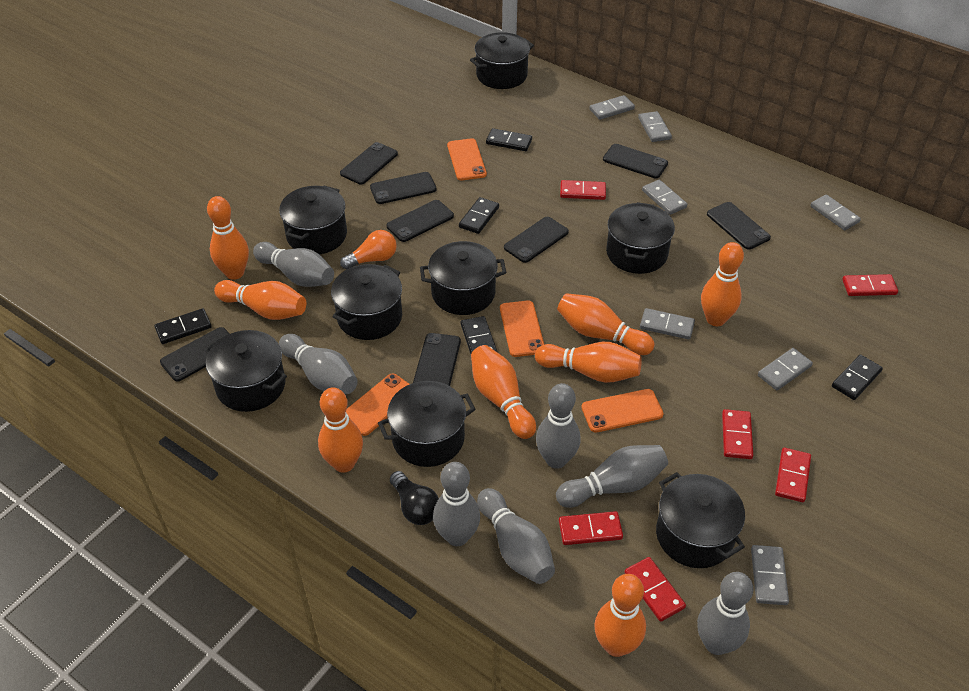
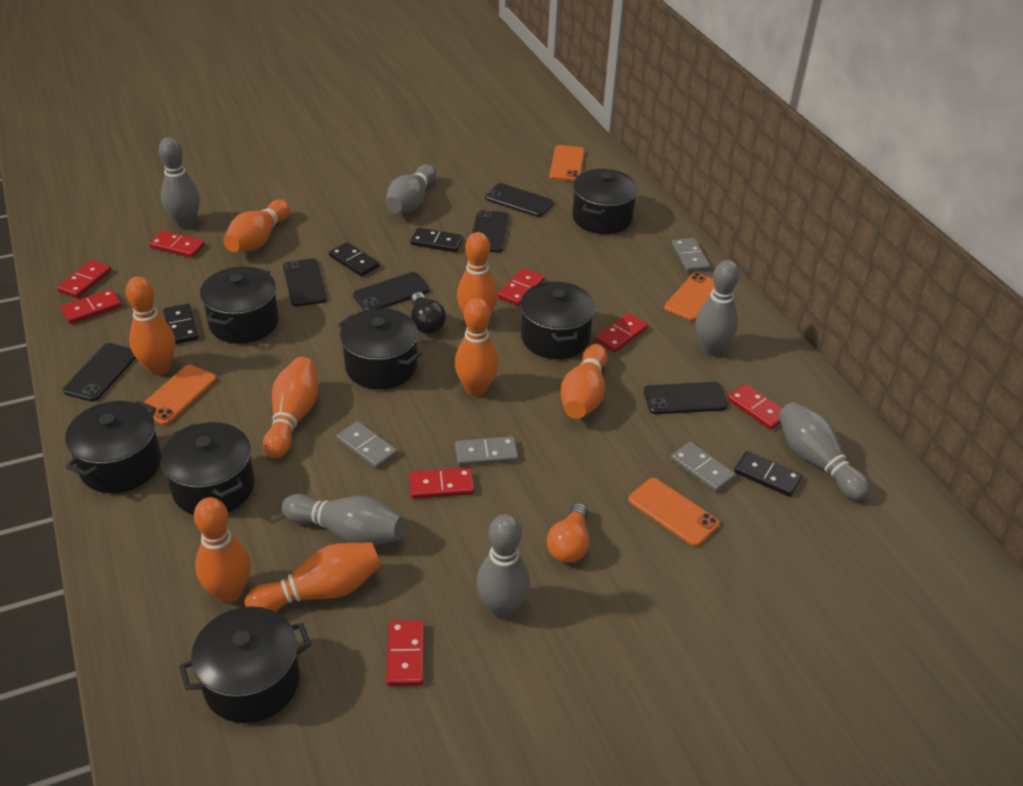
black domino: [154,308,212,344] [459,197,499,234] [461,316,497,354] [486,128,532,151] [832,355,883,400] = 5 -> [163,304,199,344] [329,242,380,277] [410,228,463,252] [734,451,802,497] = 4
black phone: [160,327,230,382] [340,142,398,184] [370,172,437,204] [387,200,454,242] [413,333,461,386] [504,217,569,263] [603,144,668,178] [707,202,771,250] = 8 -> [63,343,136,402] [283,258,327,307] [353,272,430,311] [472,210,509,253] [485,183,553,217] [644,382,728,414] = 6
black pot: [204,330,287,412] [279,185,347,254] [331,264,402,340] [378,381,476,467] [420,241,506,315] [470,32,534,89] [606,202,675,274] [656,472,745,568] = 8 -> [65,400,161,493] [161,422,254,515] [179,606,311,723] [200,267,279,344] [338,308,422,389] [520,281,595,359] [572,169,638,234] = 7
grey bowling pin: [253,242,334,287] [279,334,358,394] [433,462,480,546] [477,488,555,584] [536,383,581,469] [556,445,668,508] [697,572,753,655] = 7 -> [159,137,200,229] [281,494,405,545] [386,164,436,213] [476,514,530,619] [695,260,740,356] [778,402,870,501] = 6
grey domino: [589,95,635,120] [638,111,672,142] [640,308,695,340] [642,180,687,215] [751,545,789,605] [758,348,813,390] [810,194,861,230] = 7 -> [336,421,398,469] [455,436,518,466] [671,442,736,492] [672,238,710,272] = 4
red domino: [559,511,623,545] [560,180,606,200] [624,557,686,622] [722,409,753,459] [775,448,811,502] [842,274,898,296] = 6 -> [57,260,112,298] [61,289,122,324] [149,231,205,258] [386,621,424,686] [410,468,474,499] [498,268,544,306] [595,313,648,352] [727,384,782,430] = 8

